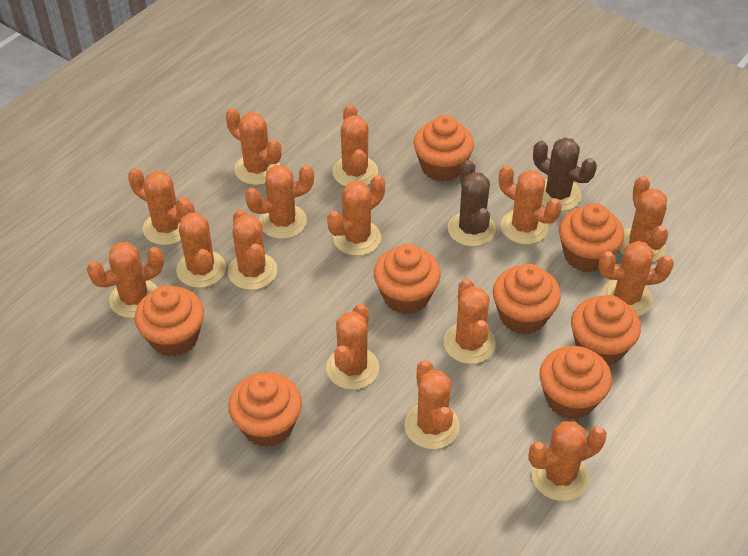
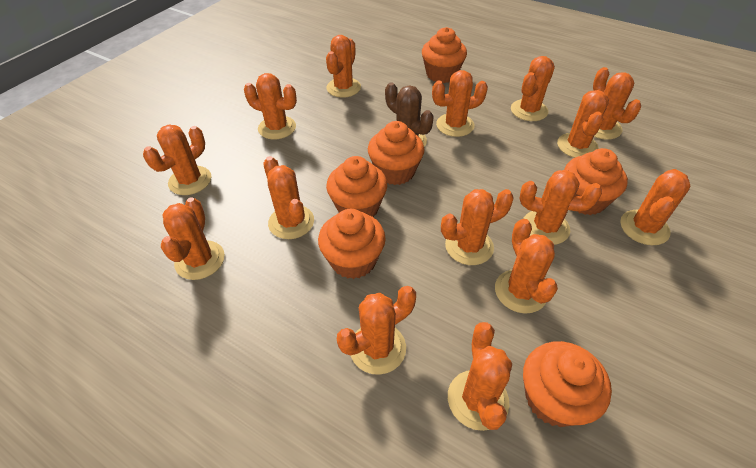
brown cactus: [448,160,496,247] [533,138,597,211] = 2 -> [385,82,434,147] = 1
orange cupcake: [135,285,204,357] [228,372,302,447] [374,244,441,314] [414,115,474,182] [493,264,561,335] [539,346,612,419] [559,203,624,273] [571,295,641,366] = 8 -> [318,209,386,279] [326,156,387,217] [368,121,424,185] [422,27,467,83] [523,341,612,427] [564,148,628,215] = 6

